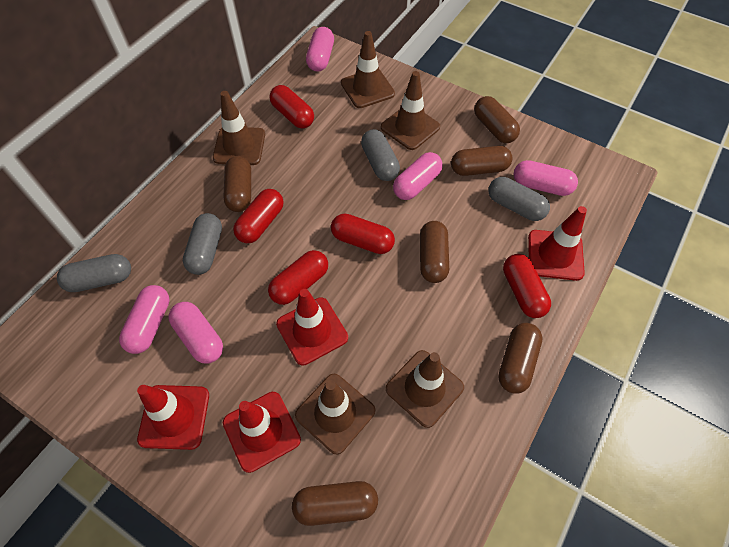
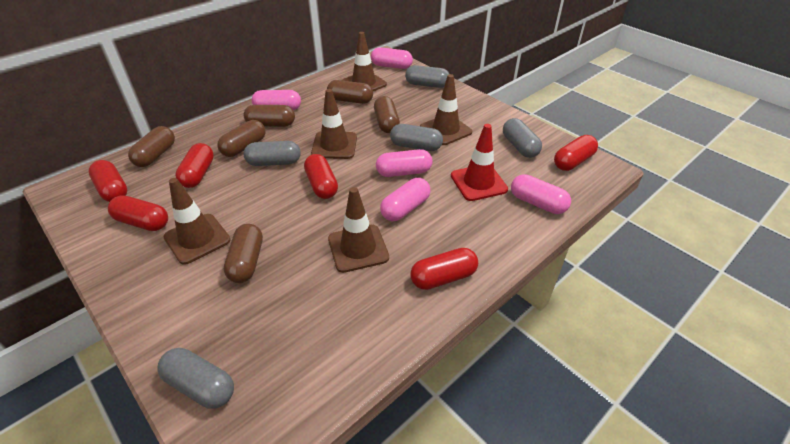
grey capsule: [57,254,131,292] [183,213,222,275] [361,129,400,181] [488,177,550,221] = 4 -> [157,348,234,409] [243,141,301,166] [390,124,443,151] [405,65,449,88] [503,118,542,158] = 5
red capsule: [233,189,284,243] [268,250,328,305] [269,85,314,129] [331,214,395,254] [503,254,551,318] = 5 -> [89,160,127,202] [108,195,168,231] [175,143,214,188] [304,154,338,199] [410,248,478,290] [554,135,598,171] = 6
red traffic cone: [137,385,209,450] [223,392,301,473] [276,289,348,366] [528,206,587,281] = 4 -> [451,124,508,201] = 1

